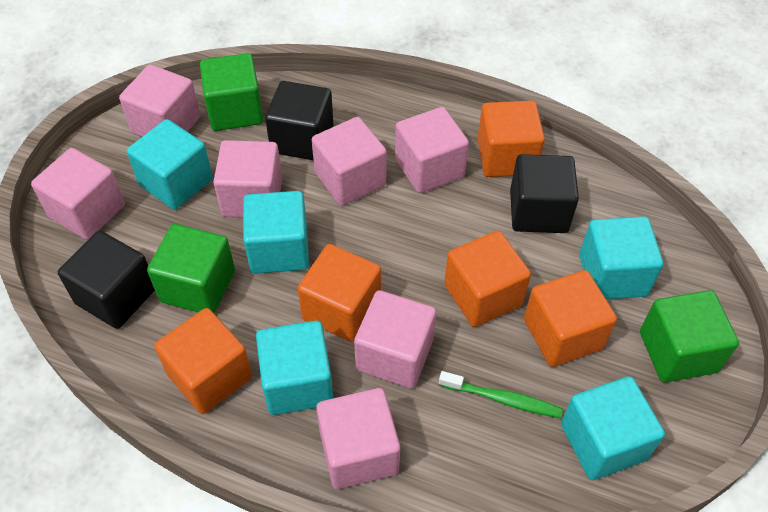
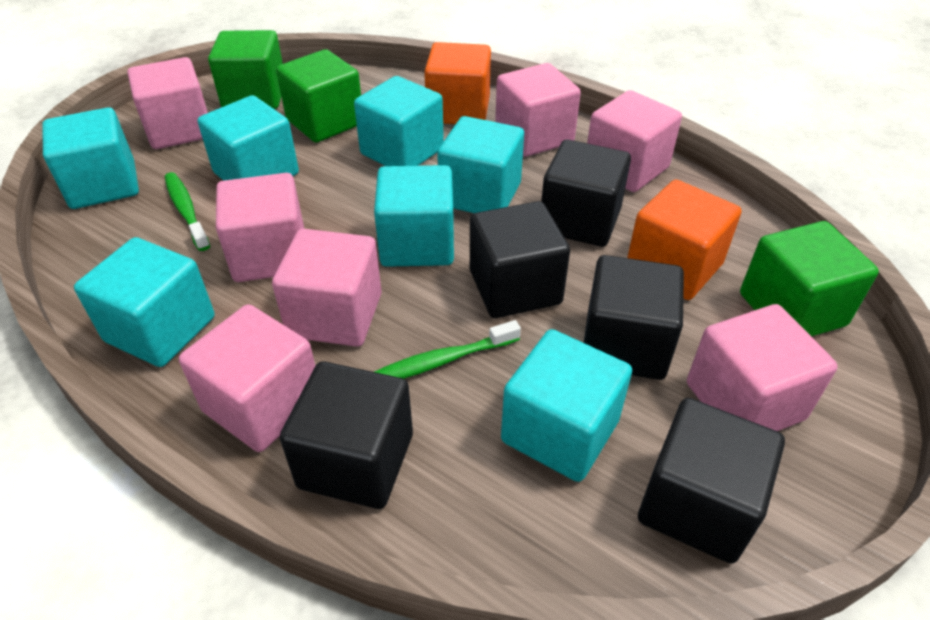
black cube: [58,231,155,329] [265,81,333,160] [510,154,579,233] = 3 -> [280,362,413,509] [470,201,570,318] [541,140,631,247] [583,255,684,380] [638,398,785,564] = 5
green toothbrush: [439,371,563,418] = 1 -> [165,172,210,251] [374,320,521,379] = 2
orange cube: [154,308,252,414] [298,244,381,342] [444,231,531,327] [477,101,545,177] [524,270,617,367] = 5 -> [424,42,491,124] [627,180,742,300] = 2
turquoise cube: [127,119,213,210] [243,191,309,274] [256,321,333,415] [561,376,665,480] [579,216,663,299] = 5 -> [42,107,139,209] [74,237,215,367] [198,95,299,181] [354,76,444,166] [374,165,454,267] [437,116,524,213] [501,329,632,482] = 7

